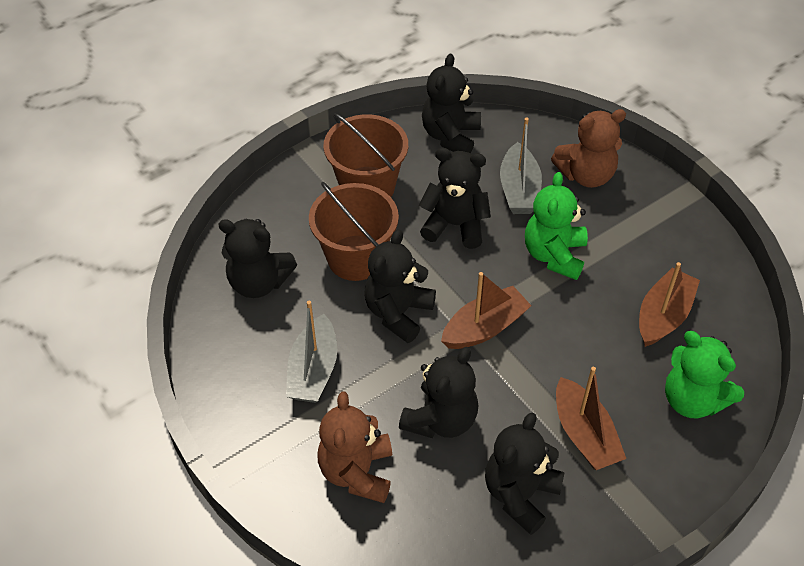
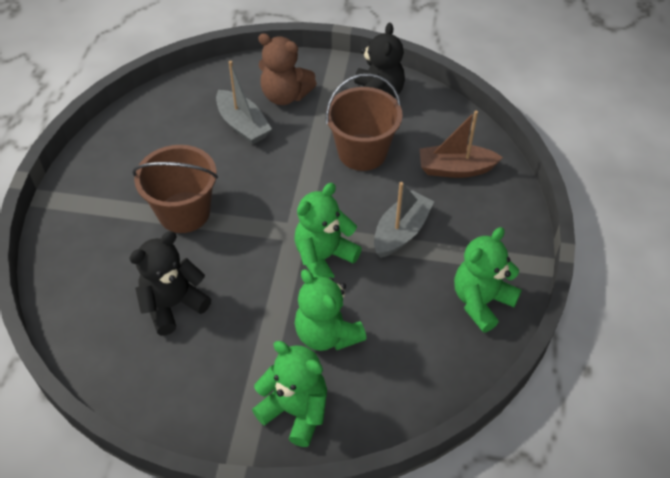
black teddy bear: [218,219,297,298] [364,229,436,343] [399,347,478,438] [419,148,491,249] [422,54,481,154] [485,412,565,535] = 6 -> [129,231,211,336] [354,23,405,98] = 2
brown boat: [441,272,531,349] [556,367,626,470] [639,262,700,347] = 3 -> [420,110,503,178] = 1
brown teddy bear: [317,392,392,503] [551,109,626,188] = 2 -> [258,33,317,105] = 1
green teddy bear: [525,172,588,280] [665,331,744,418] = 2 -> [252,341,327,447] [294,183,362,279] [295,269,367,351] [454,227,522,333] = 4

